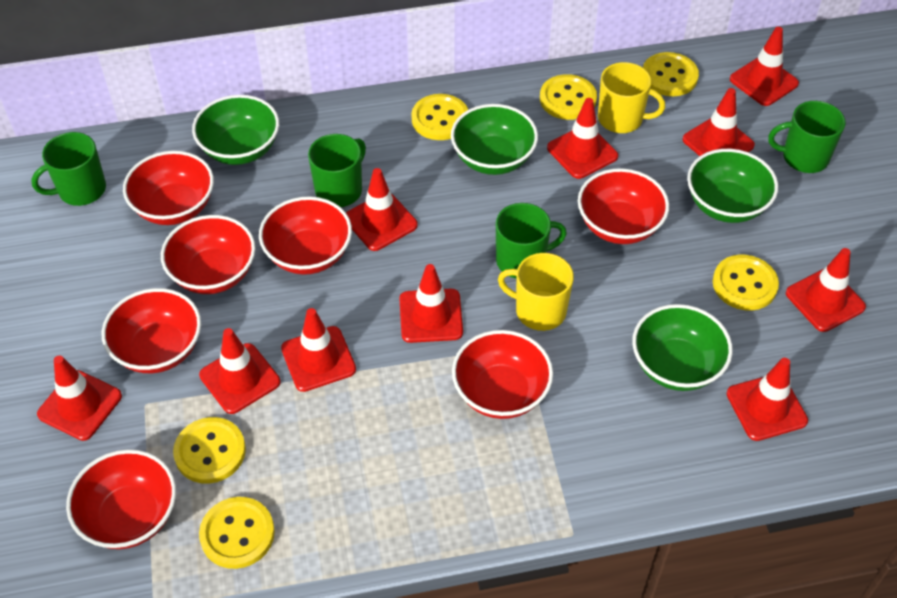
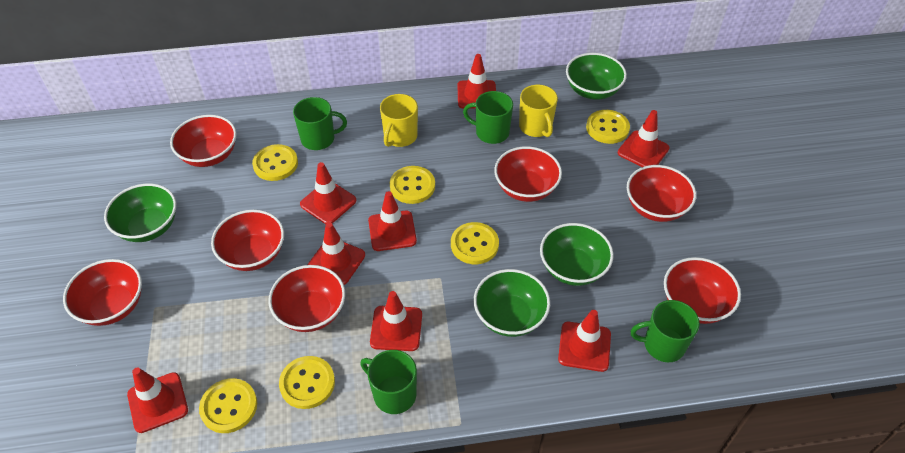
red traffic cone: [37,355,122,441] [199,328,280,414] [281,308,356,392] [346,168,418,251] [399,264,463,343] [547,98,618,179] [683,88,755,156] [727,358,808,441] [730,27,799,106] [786,248,866,332] = 10 -> [127,368,188,433] [300,162,356,224] [308,222,365,285] [368,191,417,251] [370,291,422,351] [458,54,496,109] [558,310,611,372] [618,110,670,167] = 8

